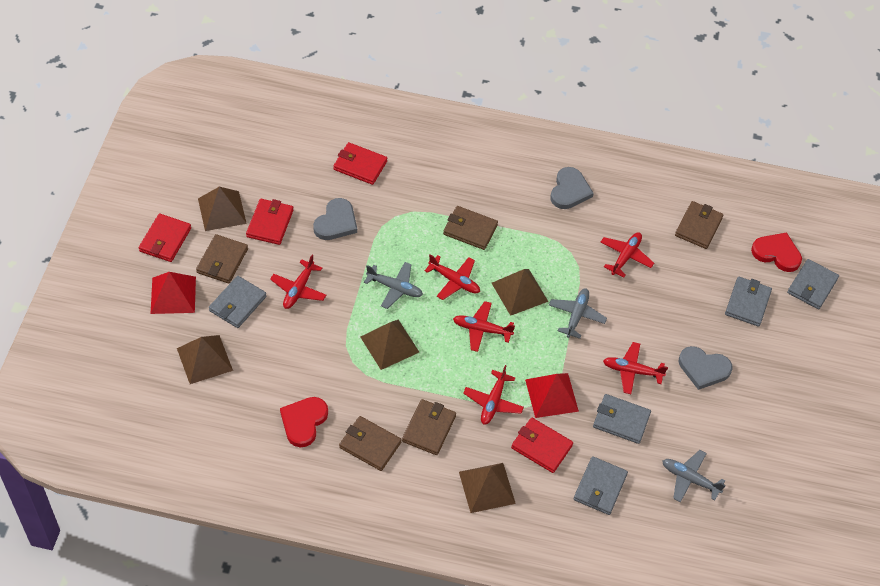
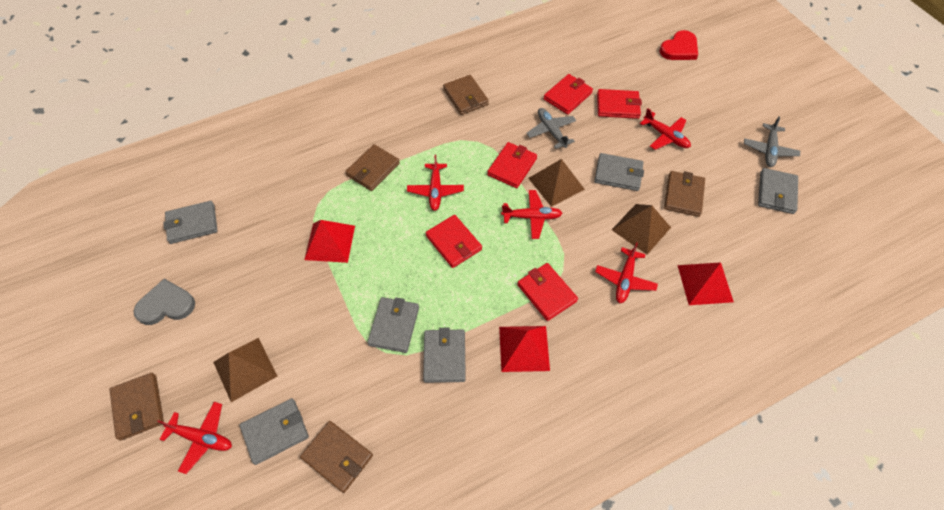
brown pyramid: [177,335,233,384] [198,187,247,231] [360,320,419,370] [459,463,516,513] [492,269,549,316] = 5 -> [213,338,277,402] [528,159,585,207] [612,204,671,255] = 3
grey heart: [313,198,357,240] [550,167,594,209] [679,346,732,390] = 3 -> [133,279,195,325] = 1
grey plane: [364,262,423,309] [549,288,607,339] [663,450,726,502] = 3 -> [527,108,576,149] [744,116,800,167] = 2
grey wallet: [209,276,266,328] [574,456,628,515] [593,394,651,444] [725,277,772,327] [787,259,839,309] = 5 -> [163,201,218,244] [240,398,309,465] [367,297,419,353] [423,328,466,383] [594,153,644,191] [758,168,798,214] = 6
red heart: [280,397,328,447] [751,232,802,272] = 2 -> [660,30,698,60] = 1
red plane: [270,255,326,309] [424,254,480,300] [453,301,515,352] [463,365,524,424] [600,232,654,277] [603,342,668,394] = 6 -> [157,402,232,474] [407,155,464,211] [501,190,562,239] [595,242,658,303] [640,108,691,150] = 5
red pyramid: [151,272,196,314] [525,373,579,418] = 2 -> [304,220,355,263] [499,326,550,372] [677,262,734,305] = 3
red wallet: [139,214,191,262] [246,199,294,245] [333,142,387,185] [511,418,573,473] = 4 -> [426,215,482,268] [487,142,537,188] [517,263,578,321] [543,74,593,115] [597,89,642,119] = 5

